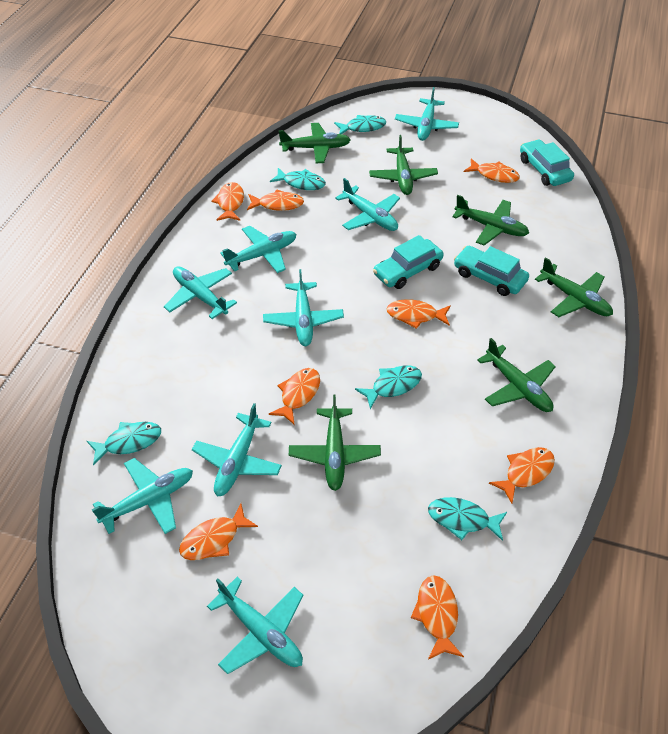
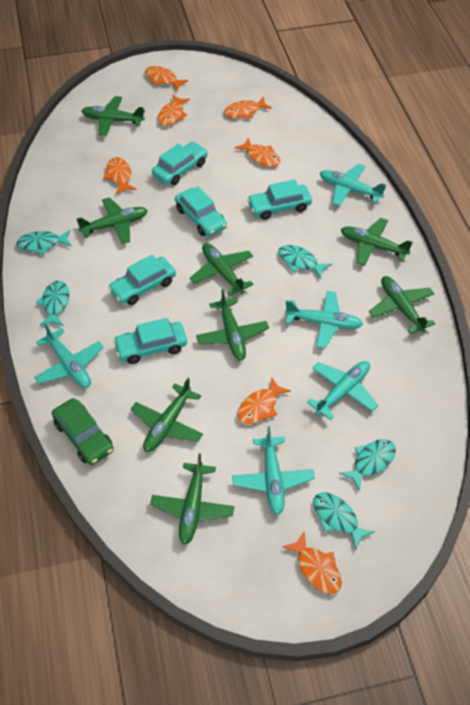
green car: none = 0 -> [52,398,114,465] = 1
green plane: [279,123,351,163] [289,395,381,491] [369,135,438,195] [452,195,529,245] [477,338,556,412] [535,257,613,317] = 6 -> [77,197,148,244] [82,96,145,136] [131,378,203,452] [150,453,234,545] [190,243,253,296] [196,289,269,361] [341,218,413,266] [369,276,435,334] = 8
orange fish: [179,504,258,560] [211,182,244,221] [247,189,304,211] [269,368,320,424] [386,299,451,329] [411,575,464,660] [464,158,520,183] [489,447,555,503] = 8 -> [103,157,136,194] [145,66,189,90] [158,95,190,126] [224,97,272,118] [235,138,280,167] [237,378,291,424] [282,531,342,594] = 7
turquoise car: [373,235,444,289] [454,246,529,296] [520,139,574,186] = 3 -> [108,254,176,305] [113,318,187,364] [152,142,208,185] [175,186,227,236] [247,179,312,220] = 5
turquoise plane: [92,458,193,534] [164,267,237,319] [192,403,282,496] [207,577,304,674] [220,226,296,273] [263,269,344,346] [335,178,400,231] [395,87,459,141] = 8 -> [34,323,104,388] [232,426,315,515] [285,291,363,348] [307,361,378,420] [320,164,386,206] = 5

